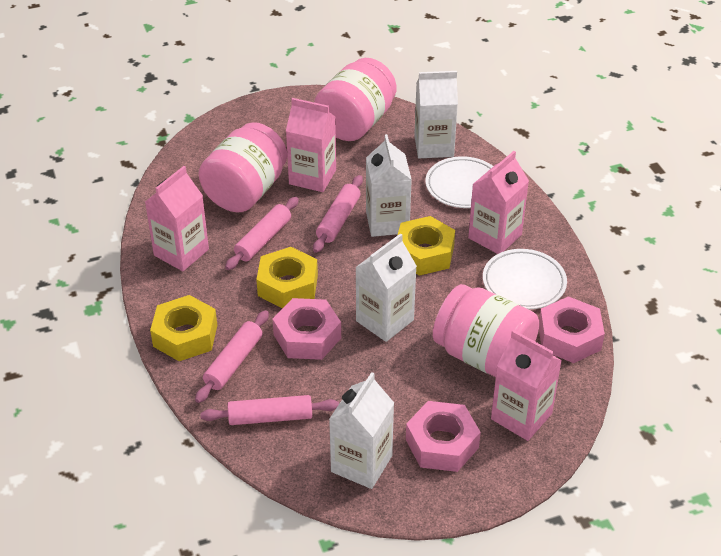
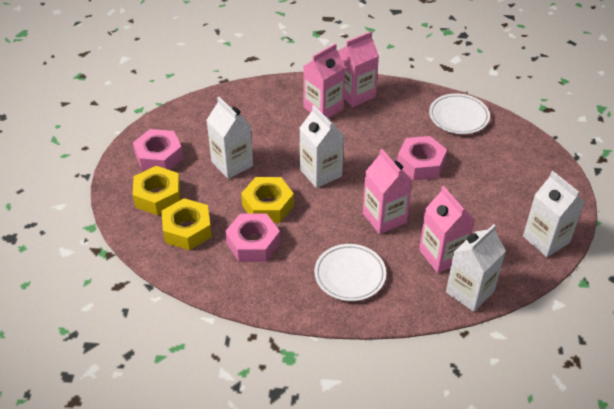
pink jar: [199,122,287,212] [314,58,396,141] [433,284,539,377] = 3 -> none = 0
pink rolling pin: [195,310,269,403] [200,395,339,425] [225,197,299,270] [313,175,363,253] = 4 -> none = 0

